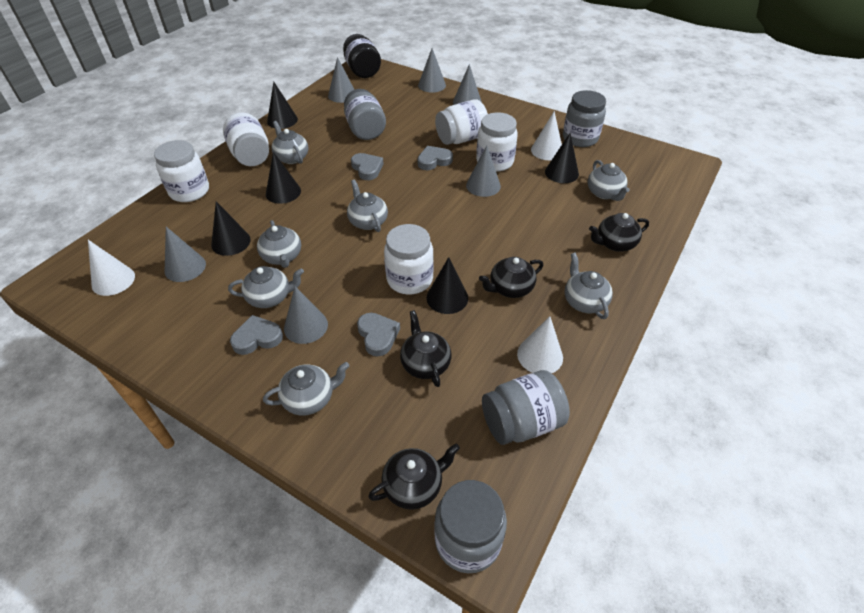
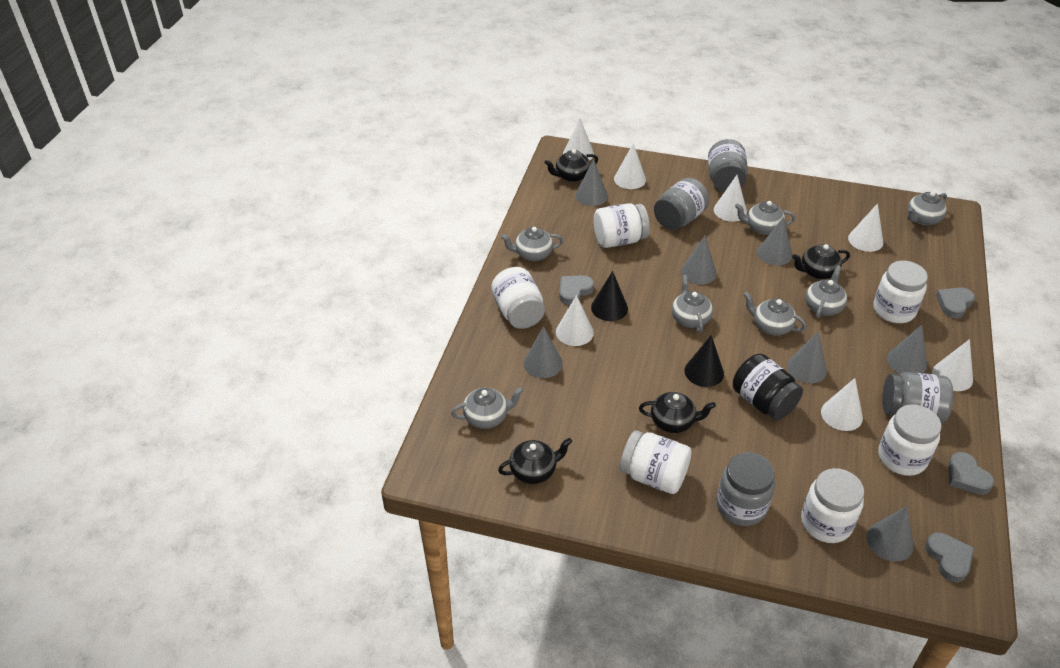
black cone: [211,201,251,256] [266,152,301,204] [267,82,298,129] [427,257,468,314] [545,133,579,183] = 5 -> [591,271,628,321] [684,335,724,387] = 2
grey cone: [164,227,206,282] [284,286,328,344] [328,57,355,103] [418,48,446,93] [453,64,482,105] [466,146,501,197] = 6 -> [524,326,563,378] [575,159,608,206] [681,236,717,285] [757,217,792,266] [787,332,827,383] [866,506,914,562] [887,325,927,374] = 7
white cone: [88,240,135,296] [517,316,563,373] [531,111,562,160] = 3 -> [556,295,594,346] [563,118,594,161] [614,143,646,189] [714,175,747,222] [821,378,863,431] [848,203,884,252] [932,339,973,391] = 7
white jar: [154,140,209,202] [223,113,269,166] [384,224,434,295] [435,100,488,145] [476,112,518,172] = 5 -> [491,267,545,329] [594,203,650,248] [620,430,692,494] [801,468,864,543] [873,261,928,323] [878,404,941,476] = 6

